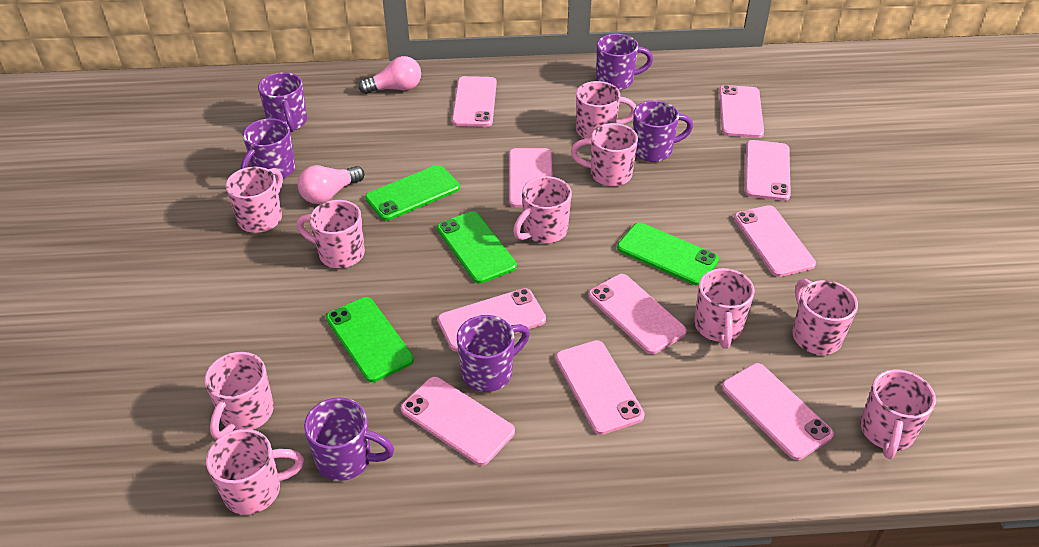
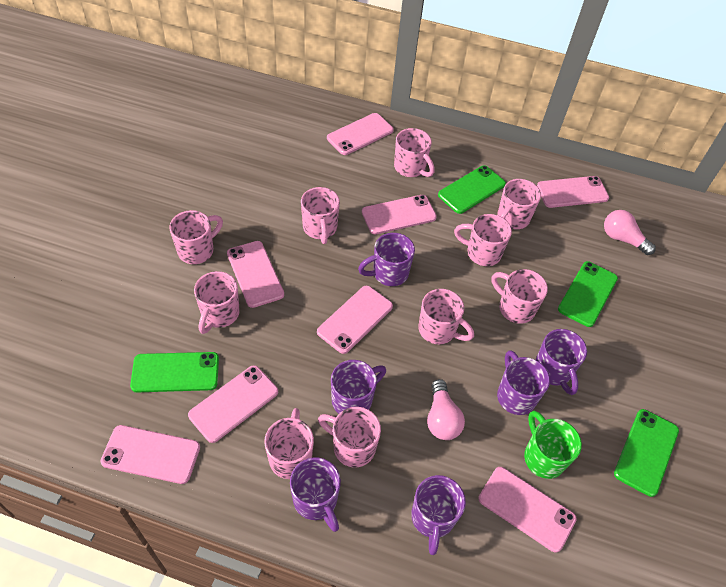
green mug: none = 0 -> [524,411,582,479] = 1
pink phone: [401,377,515,466] [437,288,546,352] [452,76,497,127] [509,148,553,207] [555,340,645,435] [588,274,687,354] [719,85,764,138] [722,363,834,460] [734,205,816,277] [745,140,791,201] = 10 -> [100,425,200,484] [188,365,278,443] [227,241,284,308] [317,285,393,354] [327,113,394,155] [362,195,437,234] [479,467,577,553] [537,176,609,208] = 8

